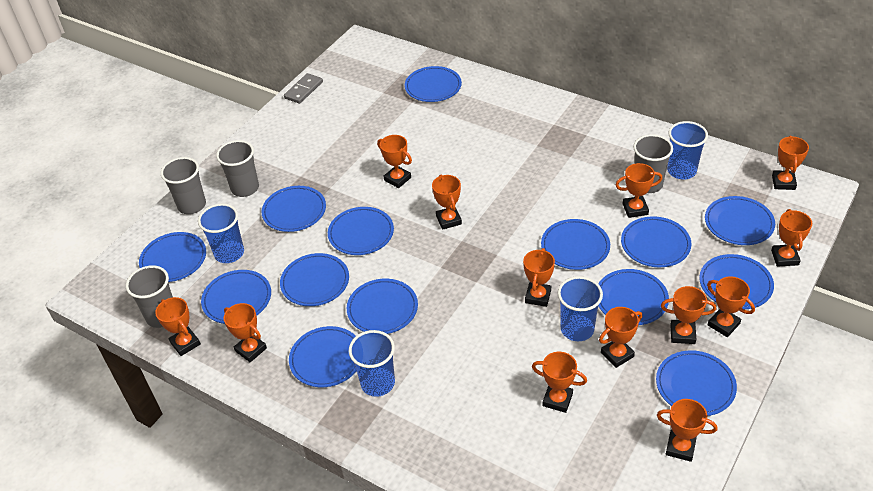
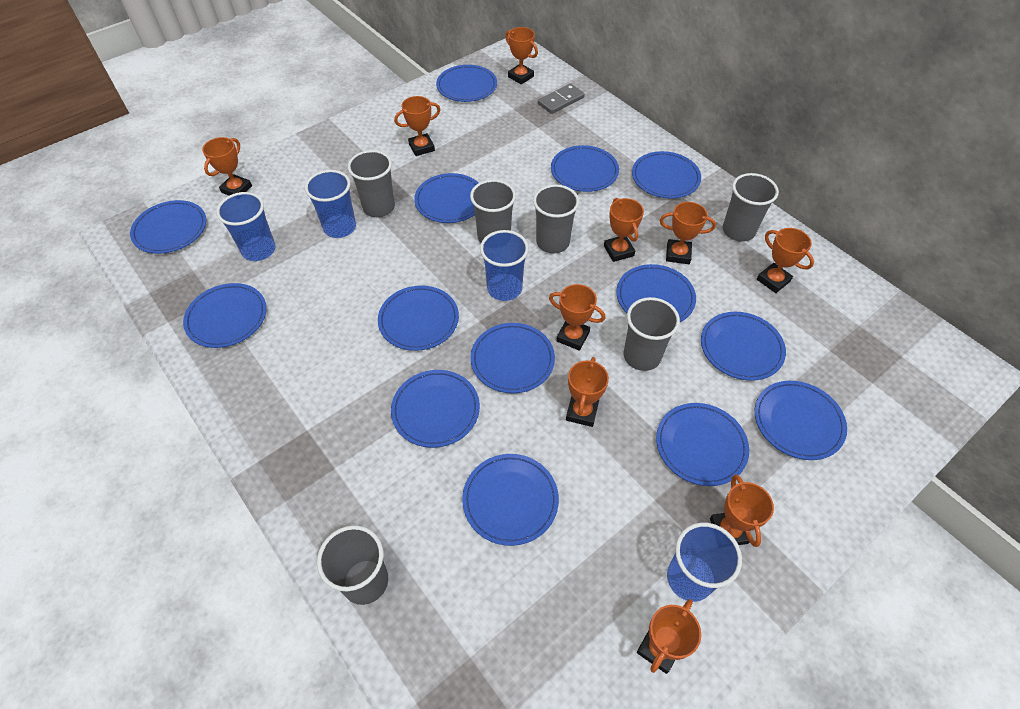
grey cup: [126,265,173,328] [161,157,206,214] [216,140,259,197] [633,134,673,193] = 4 -> [317,525,388,605] [348,150,395,217] [470,179,516,243] [533,184,579,253] [624,297,680,371] [723,173,779,242] = 6
orange trophy: [155,297,201,356] [224,303,267,362] [377,135,412,188] [432,175,462,230] [523,248,555,307] [532,352,587,413] [599,307,642,368] [616,163,662,218] [657,399,717,462] [661,286,716,344] [707,277,755,337] [771,209,812,267] [772,136,809,190] = 13 -> [202,137,252,196] [394,96,440,156] [505,27,538,85] [549,284,606,351] [566,357,609,427] [604,198,644,262] [637,599,701,674] [660,202,716,264] [710,475,774,547] [757,228,814,293] = 10

